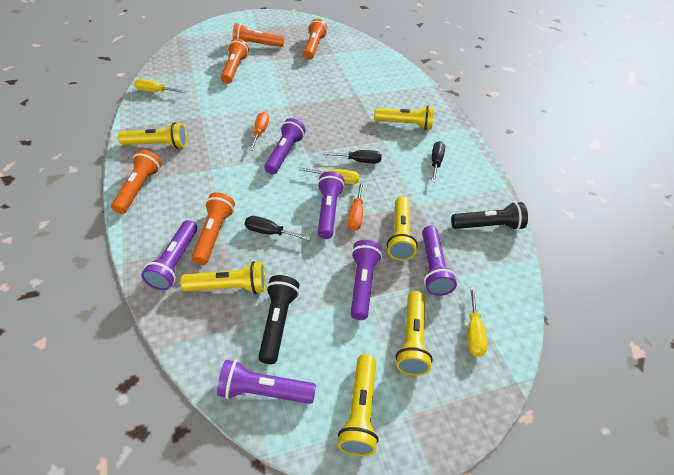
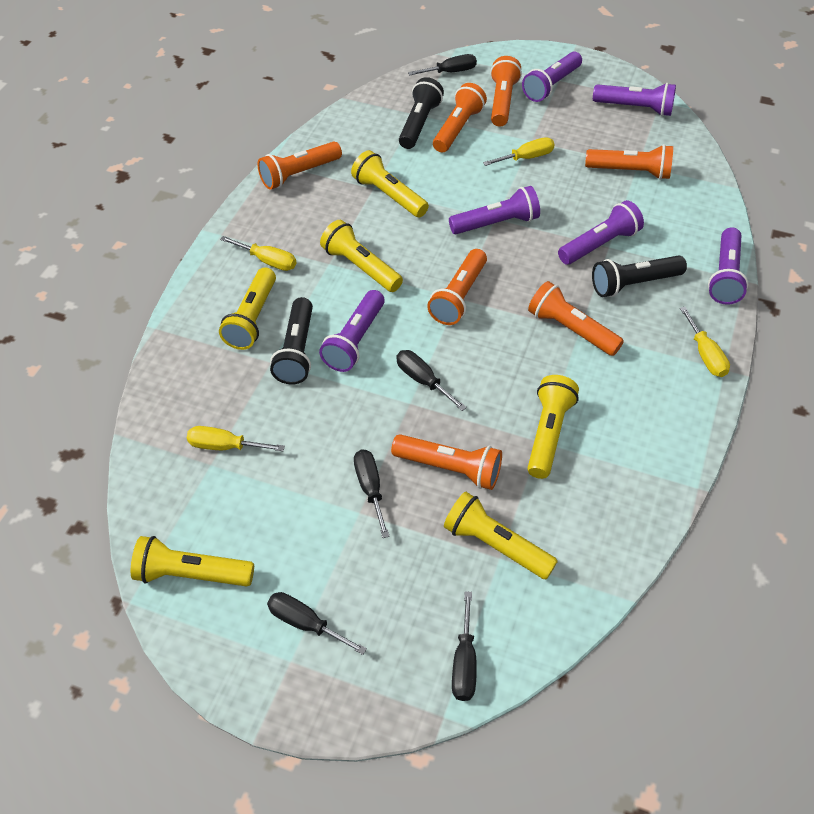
black flashlight: [258,275,299,364] [451,202,528,230] = 2 -> [270,297,313,385] [399,77,444,149] [592,256,687,297] = 3
black screwdriver: [245,216,311,240] [323,150,382,164] [431,141,445,183] = 3 -> [267,592,367,655] [354,450,390,538] [396,350,467,411] [408,54,477,75] [452,591,477,701] = 5
orange flashlight: [111,149,162,214] [192,192,235,265] [221,38,249,84] [233,23,284,47] [303,19,327,60] = 5 -> [258,142,342,190] [391,434,502,490] [427,249,487,325] [433,83,487,153] [490,56,522,127] [528,281,624,356] [585,144,673,180] = 7
orange screwdriver: [249,112,269,150] [348,182,364,231] = 2 -> none = 0
yellow screwdriver: [134,79,185,93] [299,167,360,184] [468,287,487,357] = 3 -> [187,426,285,451] [220,236,296,271] [483,137,555,166] [680,307,730,377] = 4

